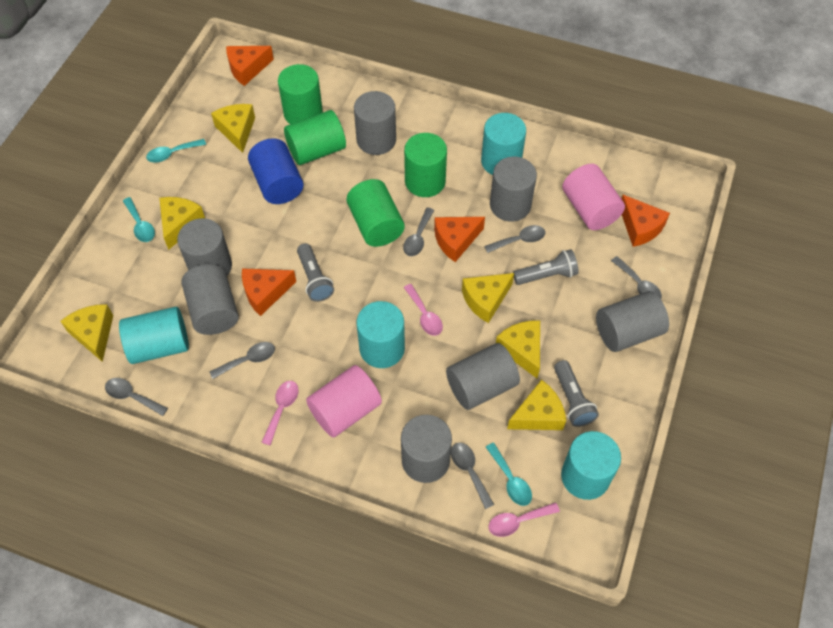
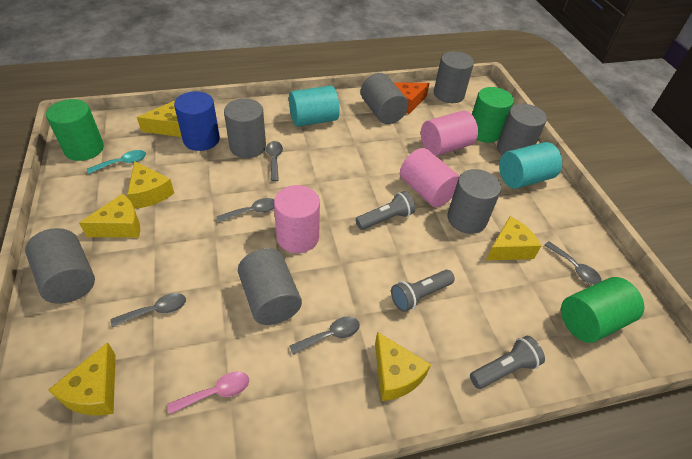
green cylinder: [278,64,323,124] [284,110,346,165] [346,179,405,247] [404,133,447,197] = 4 -> [46,99,104,161] [472,87,514,143] [561,277,644,343] = 3
grey spoon: [105,378,168,416] [209,342,275,379] [403,208,434,256] [451,442,494,509] [484,225,546,253] [611,256,662,299] = 6 -> [110,293,186,327] [216,198,274,222] [266,141,283,181] [289,317,360,355] [544,241,601,285] = 5
orange cheese: [226,46,274,86] [242,268,296,316] [434,217,485,262] [621,195,670,247] = 4 -> [393,82,429,114] = 1
pink cylinder: [306,365,382,437] [562,164,625,230] = 2 -> [274,185,320,253] [400,148,459,207] [421,111,478,156] = 3
pink spoon: [261,381,299,446] [404,284,443,336] [488,502,560,537] = 3 -> [167,372,249,415] = 1
turquoise cylinder: [119,307,189,364] [357,301,405,368] [481,113,526,175] [561,431,621,500] = 4 -> [289,85,340,127] [499,142,562,189] = 2
turquoise spoon: [123,197,155,242] [146,139,206,163] [486,443,532,506] = 3 -> [87,150,146,174] = 1

